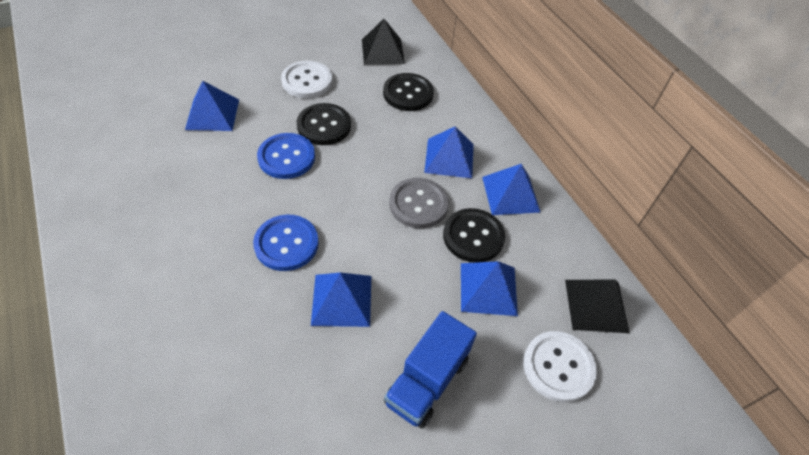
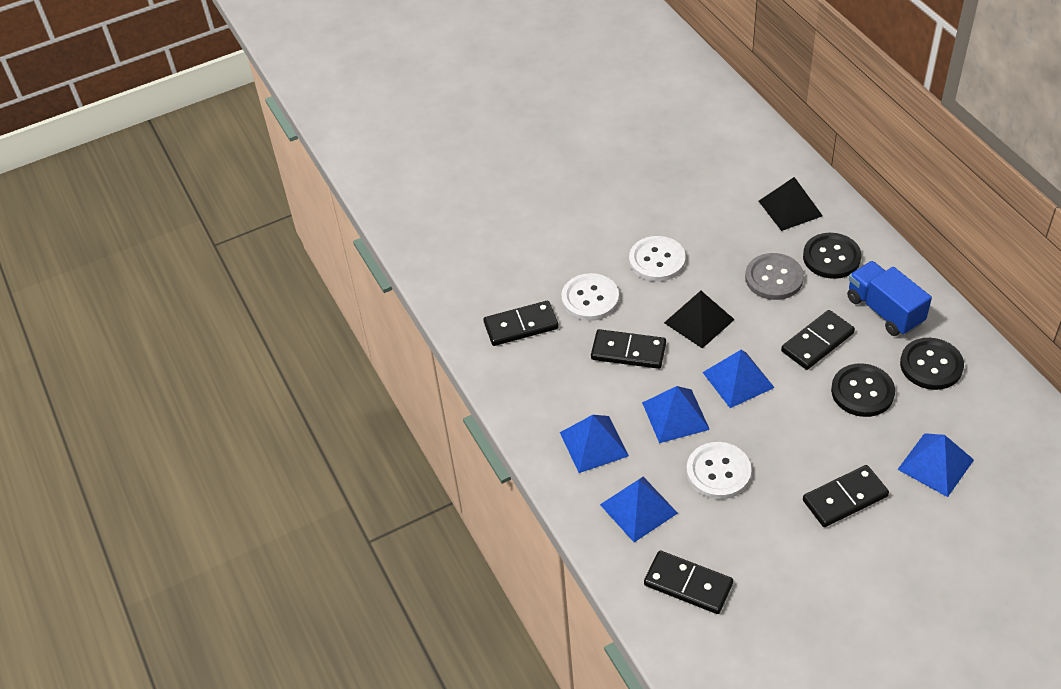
black domino: none = 0 -> [484,301,559,346] [591,329,666,369] [644,551,733,614] [781,310,855,370] [803,465,889,527] = 5
blue button: [253,214,319,271] [257,133,315,179] = 2 -> none = 0
white button: [281,61,332,98] [523,331,597,402] = 2 -> [561,273,619,321] [629,236,686,282] [687,442,752,499] = 3

